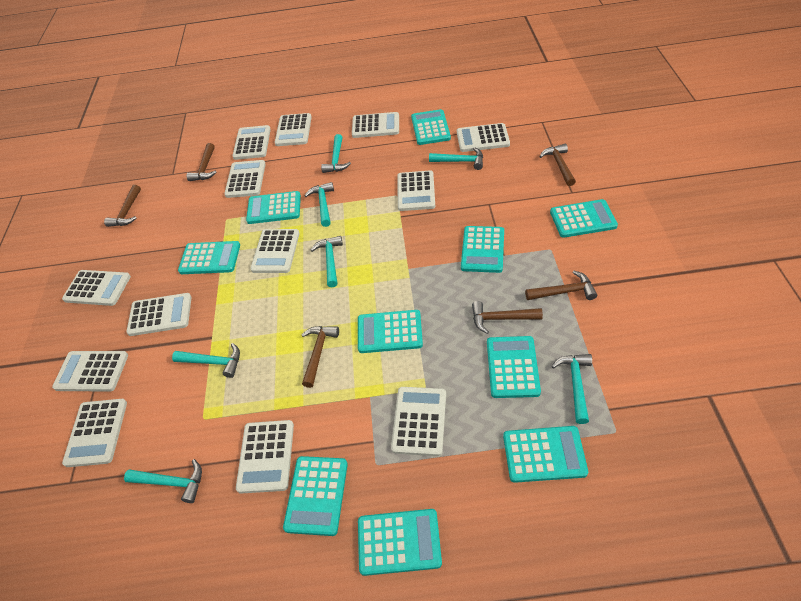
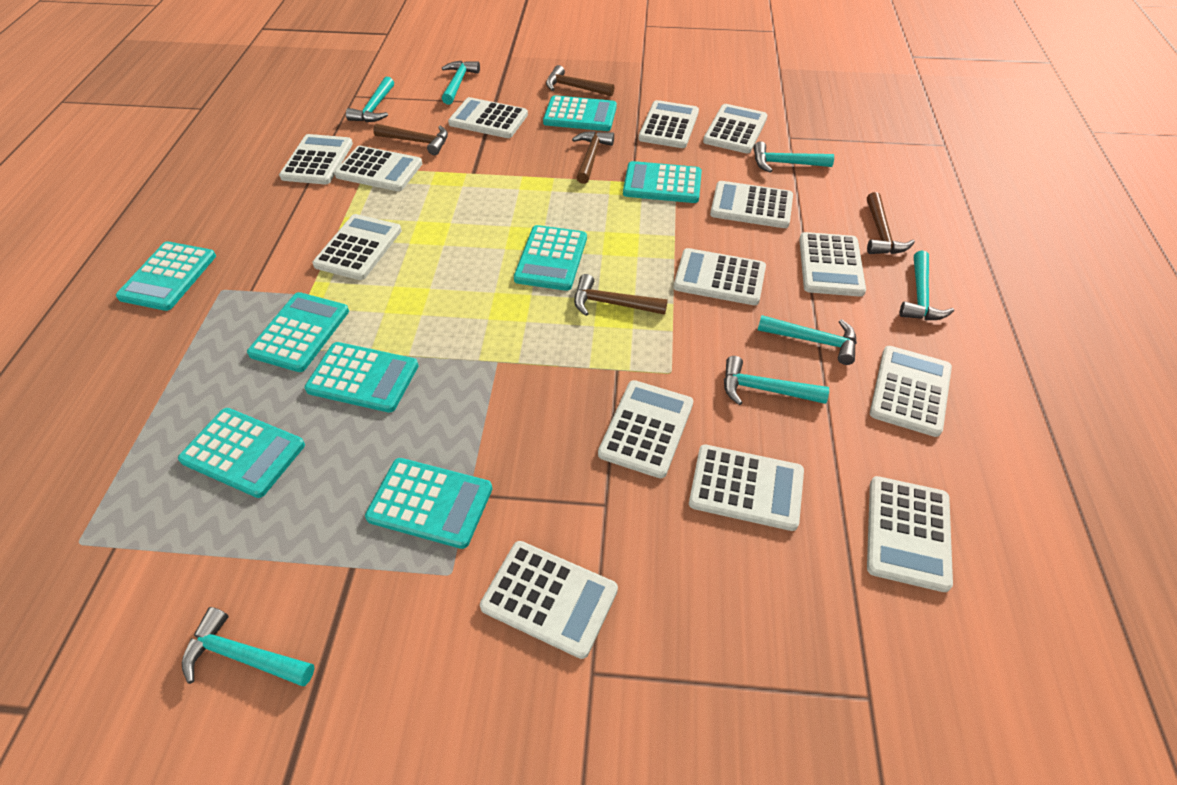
brown hammer: [104,185,141,227] [187,143,217,181] [302,326,339,388] [472,301,543,334] [525,271,597,300] [539,144,576,186] = 6 -> [373,124,448,155] [546,65,614,96] [572,131,614,184] [574,274,668,316] [867,192,915,254] = 5
turquoise calculator: [178,241,240,274] [246,191,301,224] [283,456,348,536] [358,310,423,353] [358,509,442,576] [411,109,451,145] [461,226,504,273] [487,336,541,398] [503,426,588,483] [550,199,618,238] = 10 -> [116,241,216,311] [178,408,305,498] [247,292,349,372] [305,342,419,412] [365,458,493,549] [514,225,587,291] [543,95,617,131] [623,161,702,203] = 8
white calculator: [52,351,128,392] [62,270,131,306] [62,399,127,467] [126,293,192,336] [224,160,266,198] [232,125,271,160] [236,420,294,494] [250,229,300,273] [275,113,312,146] [352,112,399,138] [391,387,446,456] [398,170,435,211] [457,123,510,152] = 13 -> [279,134,353,184] [312,214,402,280] [334,146,422,191] [448,97,528,138] [480,541,618,659] [598,380,693,478] [638,100,699,148] [674,248,766,305] [689,445,804,531] [703,104,768,154] [710,181,793,228] [799,232,866,297] [867,476,953,592] [870,346,952,437] = 14

